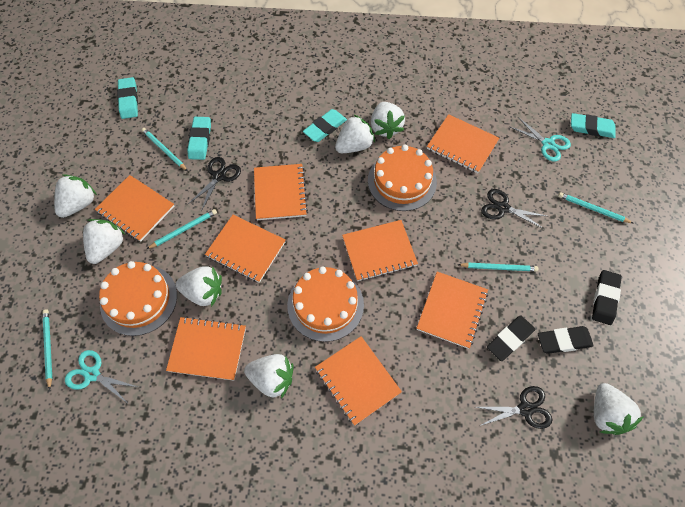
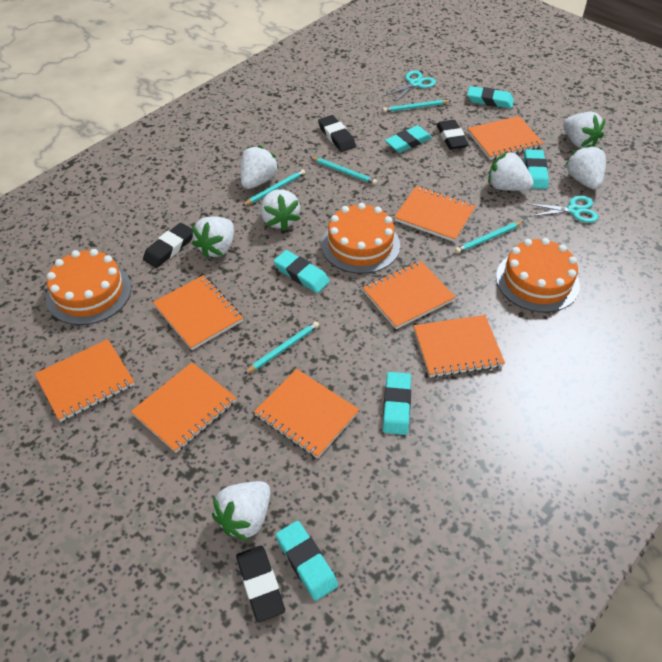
black eraser: [487,315,535,361] [538,326,594,354] [592,270,622,325] = 3 -> [143,223,193,268] [236,545,285,622] [318,115,356,152] [436,120,469,150] = 4
black scissors: [188,157,241,211] [476,386,553,429] [481,189,546,229] = 3 -> none = 0
turquoise eraser: [117,77,138,119] [187,117,211,160] [303,109,347,142] [571,113,616,138] = 4 -> [274,250,330,293] [276,521,338,601] [383,372,411,435] [385,125,432,153] [467,86,514,109] [524,149,549,189] = 6

